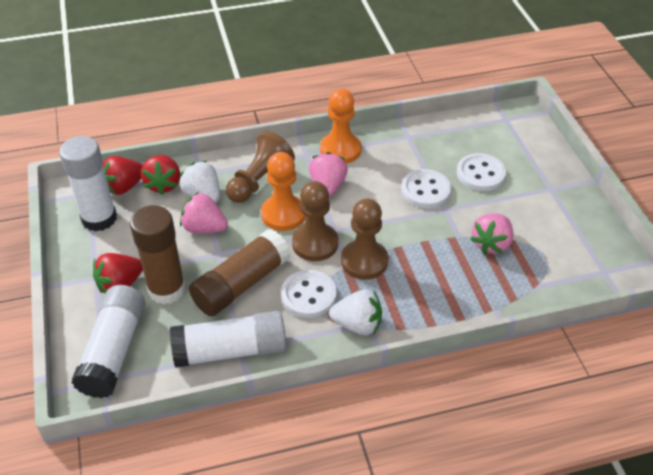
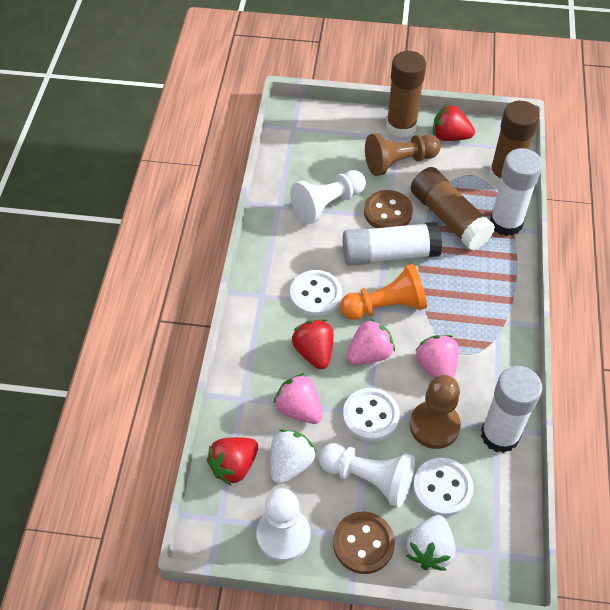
brown button: none = 0 -> [333,512,395,574] [364,190,413,228] = 2
brown glue stick: [130,205,186,304] [189,229,291,316] = 2 -> [386,51,426,138] [411,167,495,250] [489,101,540,187] = 3
brown pawn: [226,131,295,203] [292,181,338,261] [341,199,388,280] = 3 -> [365,133,441,176] [410,375,461,449] = 2
orange pawn: [261,152,306,231] [320,89,361,164] = 2 -> [340,264,427,320] = 1
white pawn: none = 0 -> [257,488,310,562] [290,170,366,224] [318,443,415,508] = 3

